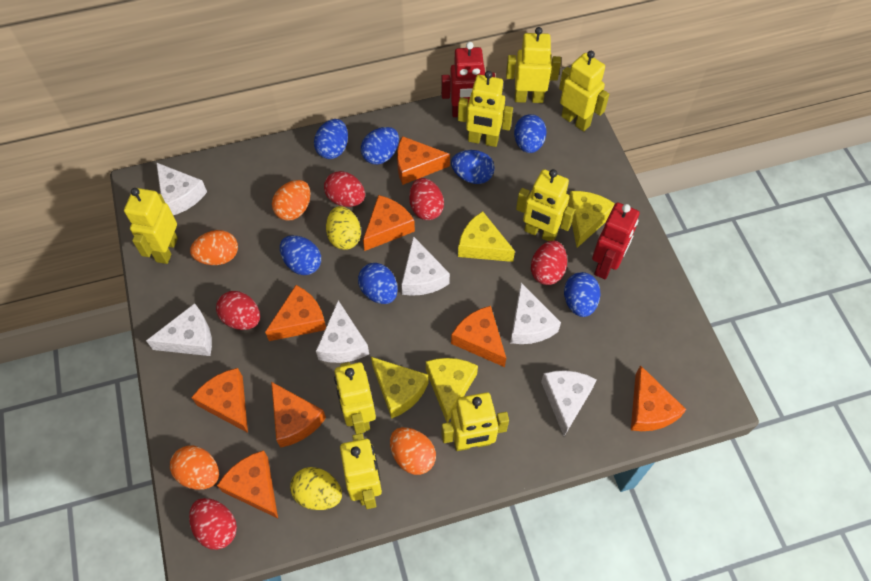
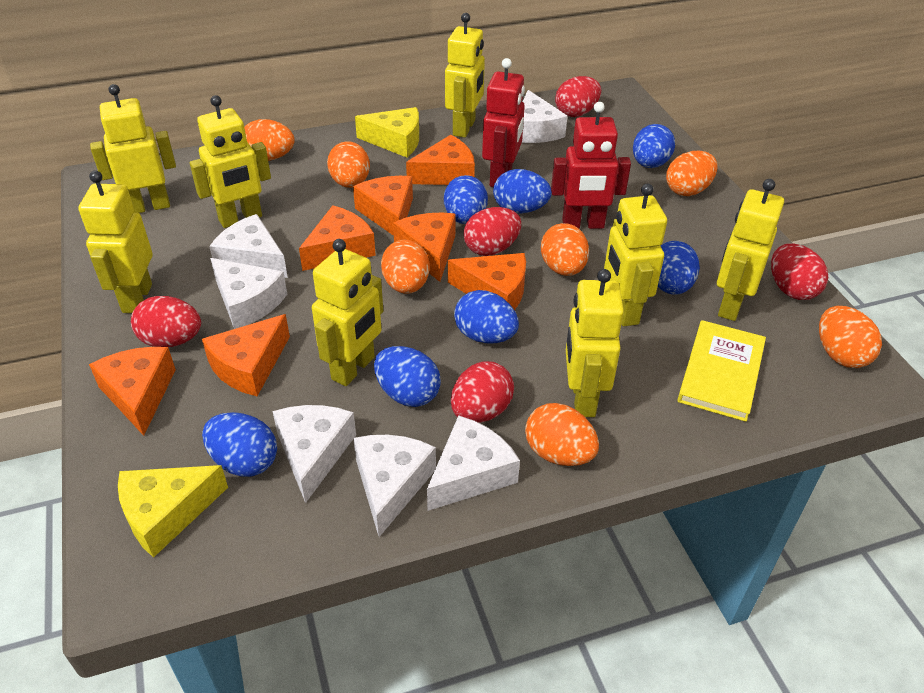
orange cheese: [191,368,248,433] [217,450,278,518] [265,285,326,341] [271,382,326,448] [363,195,415,251] [397,136,450,185] [451,306,506,367] [631,365,686,431] = 8 -> [89,347,176,436] [202,314,290,396] [299,205,376,271] [353,176,413,236] [393,213,456,282] [406,135,475,185] [448,253,526,310] = 7
orange egg: [170,446,219,490] [190,230,238,265] [272,180,311,221] [390,427,436,475] = 4 -> [244,119,295,161] [327,141,370,188] [381,240,430,294] [525,403,599,466] [541,223,589,276] [666,151,717,196] [819,306,882,368] = 7
yellow book: none = 0 -> [677,320,766,422] = 1
yellow cheese: [371,357,428,419] [426,358,478,423] [458,211,515,262] [568,191,615,248] = 4 -> [118,465,228,558] [355,107,419,157] = 2
yellow egg: [290,467,342,510] [326,206,361,250] = 2 -> none = 0

